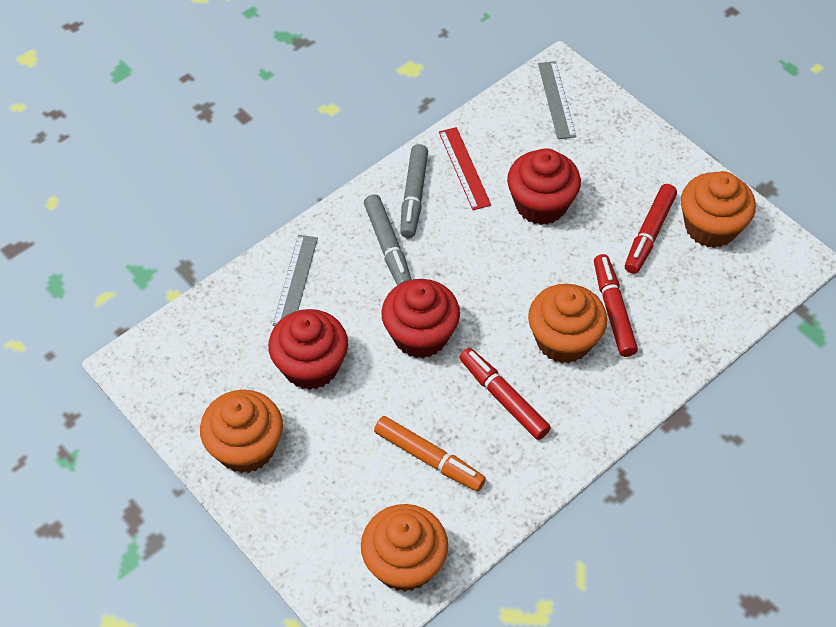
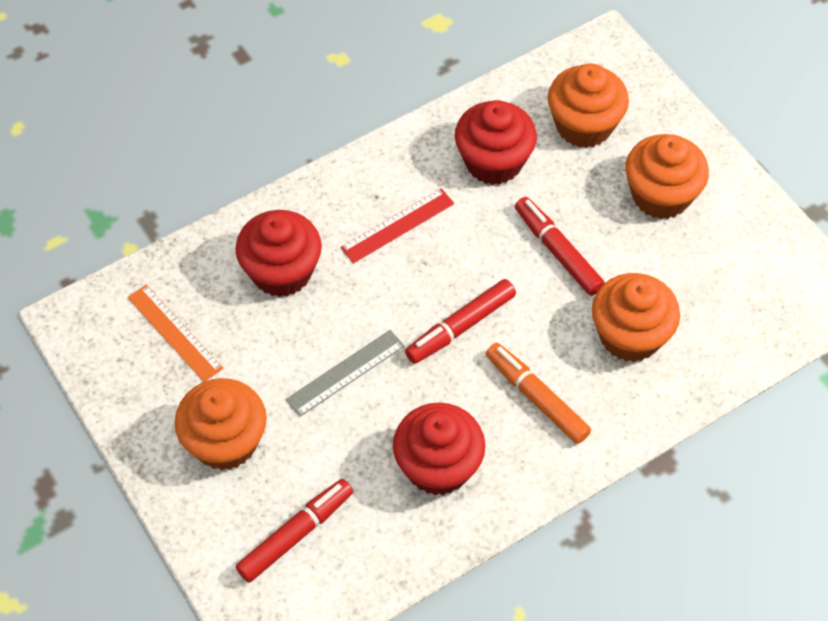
grey marker: [364,194,412,285] [400,144,428,238] = 2 -> none = 0
grey ruler: [273,235,318,326] [538,61,576,139] = 2 -> [286,330,405,417] = 1
orange ruler: none = 0 -> [128,284,223,382] = 1

